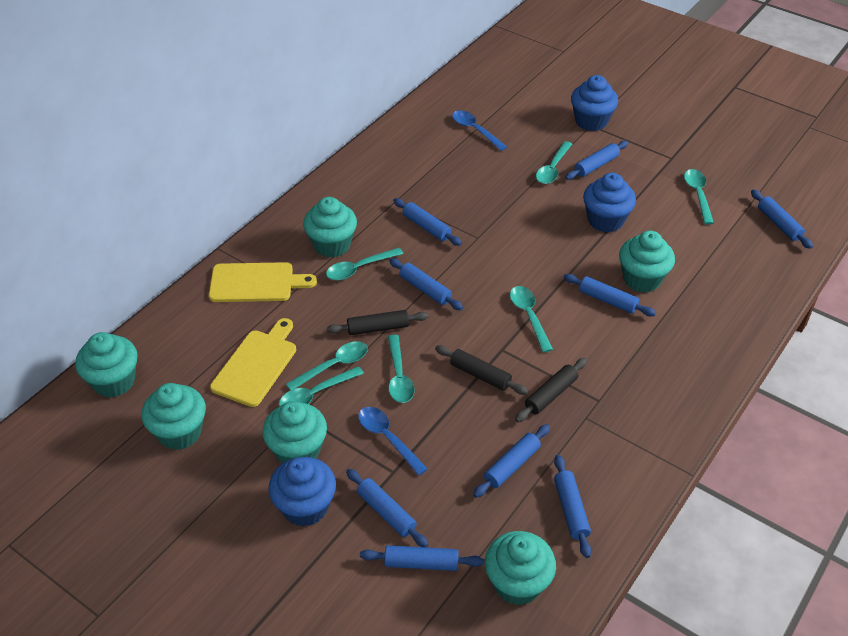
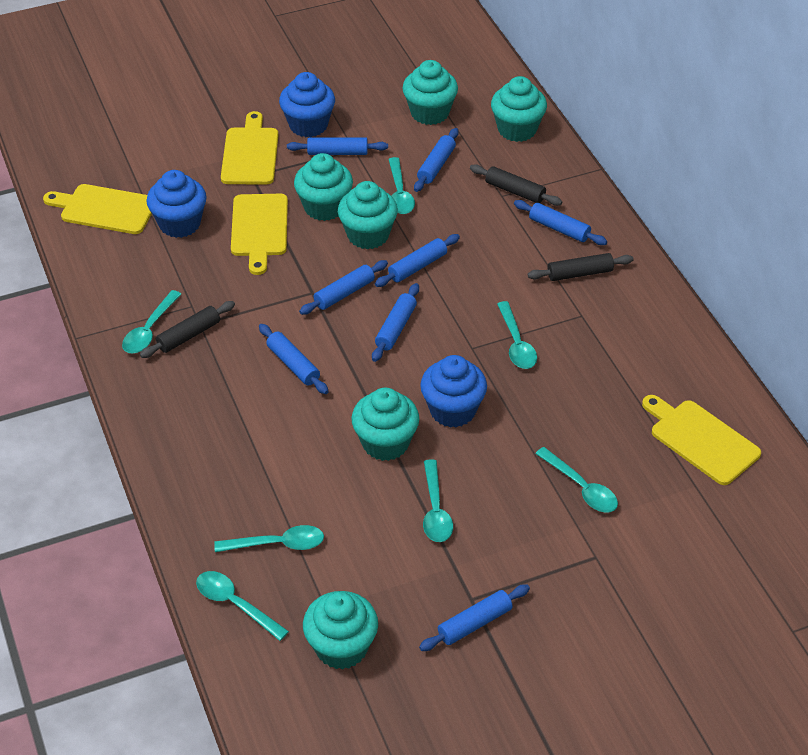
blue rolling pin: [346,469,428,547] [360,545,484,571] [389,258,463,310] [393,198,462,246] [473,424,550,498] [554,455,591,558] [564,274,656,316] [565,141,628,180] [751,189,813,249] = 9 -> [259,324,329,394] [287,137,388,155] [299,260,388,315] [372,283,419,362] [375,234,460,287] [414,128,458,192] [419,584,530,651] [514,200,607,245] = 8
blue spoon: [358,407,428,476] [452,110,507,151] = 2 -> none = 0
yellow cutting board: [209,262,317,302] [210,318,296,407] = 2 -> [43,184,152,234] [221,111,279,185] [231,194,288,275] [642,395,761,485] = 4

